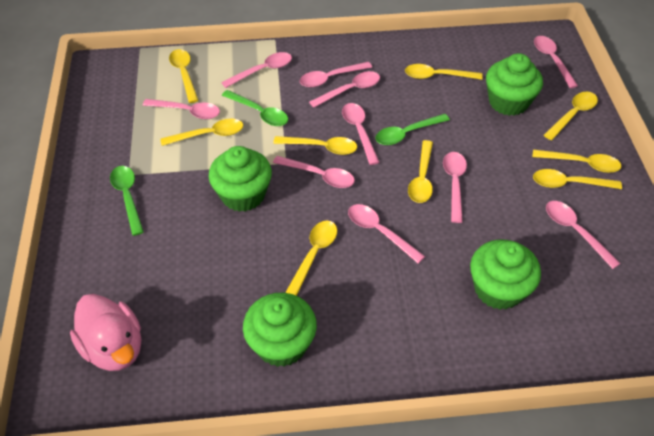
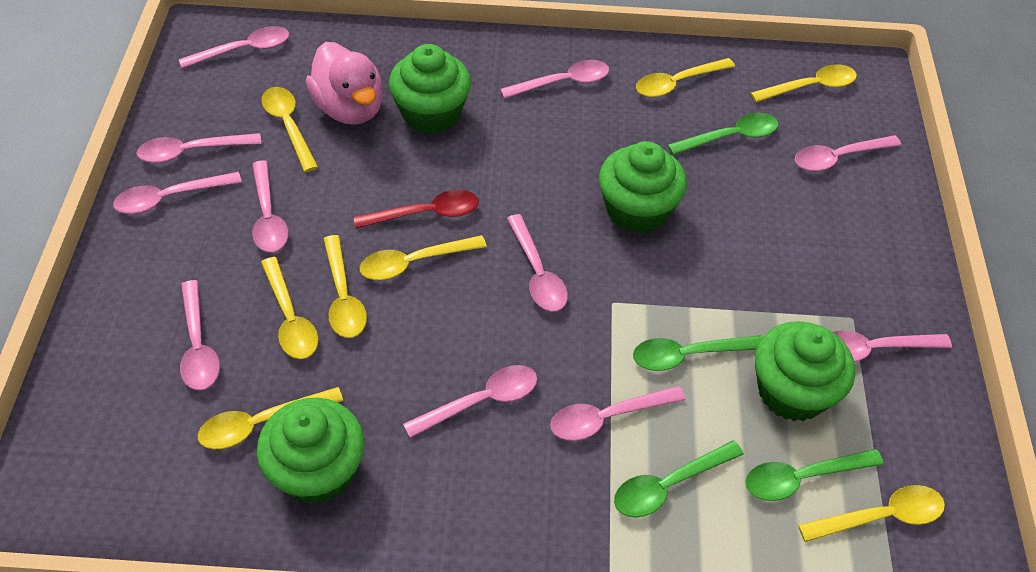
green spoon: [110,166,144,236] [222,90,288,126] [375,114,450,145] = 3 -> [614,440,744,517] [633,335,763,371] [668,113,778,155] [745,449,884,501] = 4
pink spoon: [143,99,220,119] [221,52,292,88] [273,156,355,188] [300,62,372,87] [309,71,380,108] [342,103,380,165] [348,204,425,264] [443,152,467,223] [534,36,578,88] [546,201,621,269] = 10 -> [113,172,242,214] [136,133,261,163] [179,26,289,69] [180,280,220,390] [252,161,288,252] [403,365,537,438] [500,60,609,99] [507,214,568,312] [550,386,686,441] [795,135,902,171] [833,330,952,362] = 11
red spoon: none = 0 -> [354,190,479,229] = 1
yellow spoon: [160,119,243,146] [169,49,199,103] [273,136,357,155] [285,221,337,296] [405,64,483,80] [408,140,433,203] [532,149,622,173] [533,169,622,189] [544,92,598,140] = 9 -> [198,387,343,449] [261,257,318,359] [262,87,318,172] [323,235,367,338] [360,235,487,280] [636,58,735,97] [750,64,857,102] [798,485,945,542] = 8

